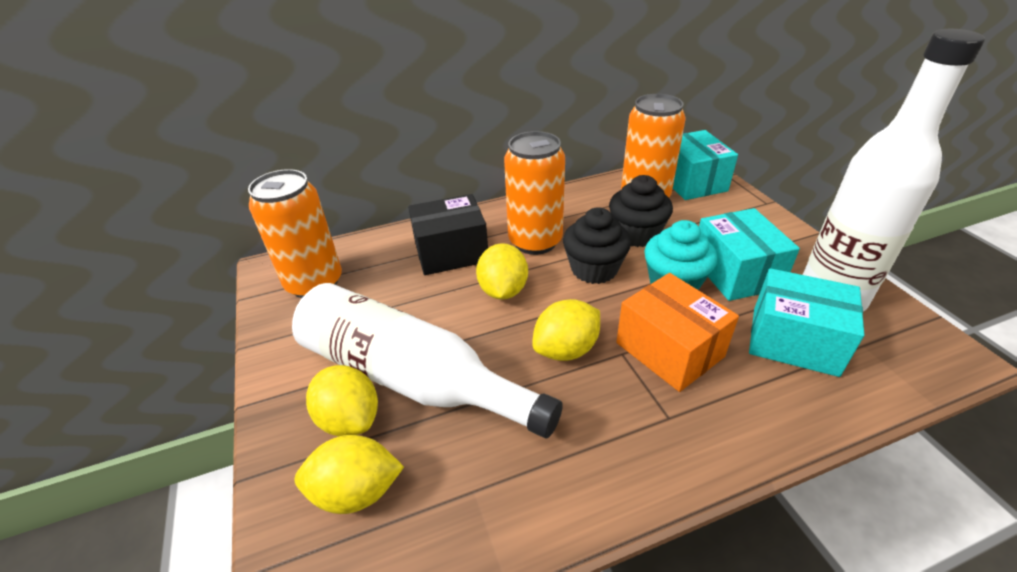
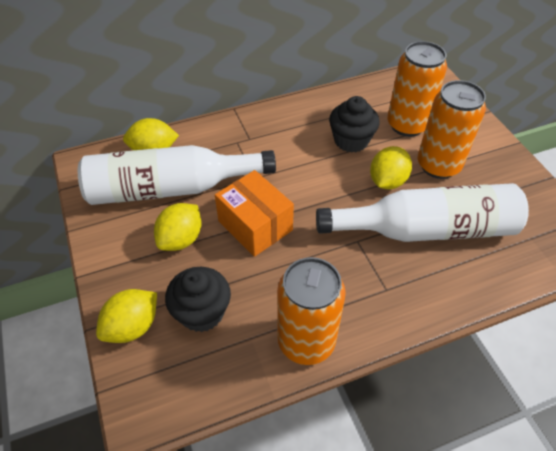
black box: [408,194,488,275] = 1 -> none = 0
turquoise box: [673,130,738,200] [699,208,800,301] [749,268,864,377] = 3 -> none = 0
turquoise cupcake: [644,220,717,290] = 1 -> none = 0

